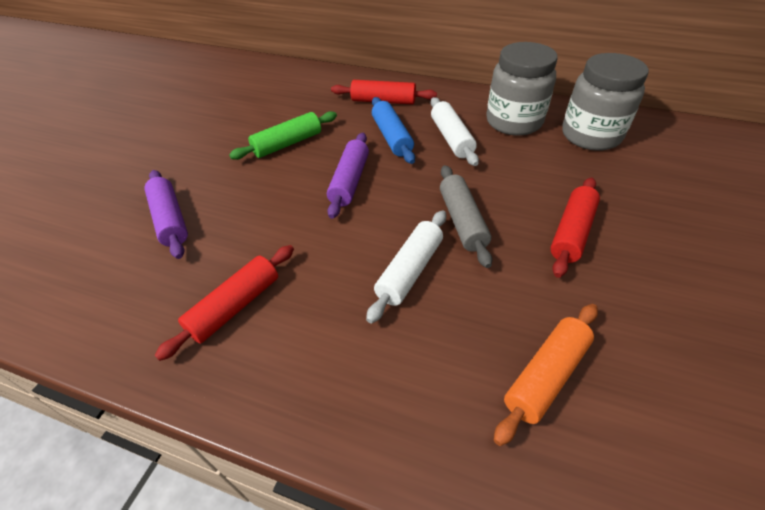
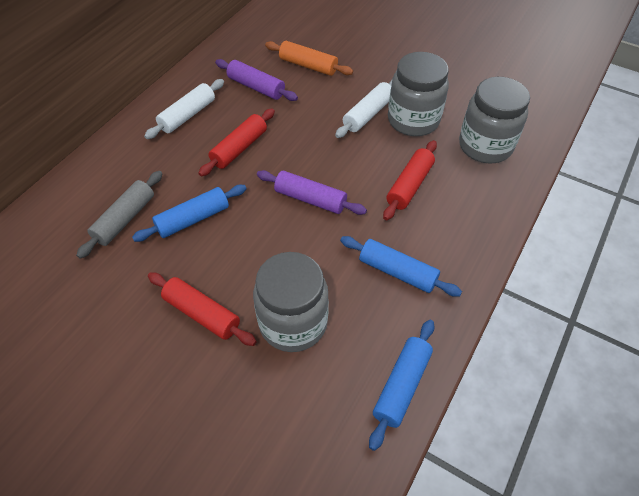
blue rolling pin: [372,97,415,164] = 1 -> [132,185,247,242] [340,236,462,297] [369,320,434,451] = 3
green rolling pin: [229,111,337,160] = 1 -> none = 0
grey jar: [486,42,557,136] [562,53,649,151] = 2 -> [253,252,329,352] [388,52,449,136] [459,77,530,164] = 3

